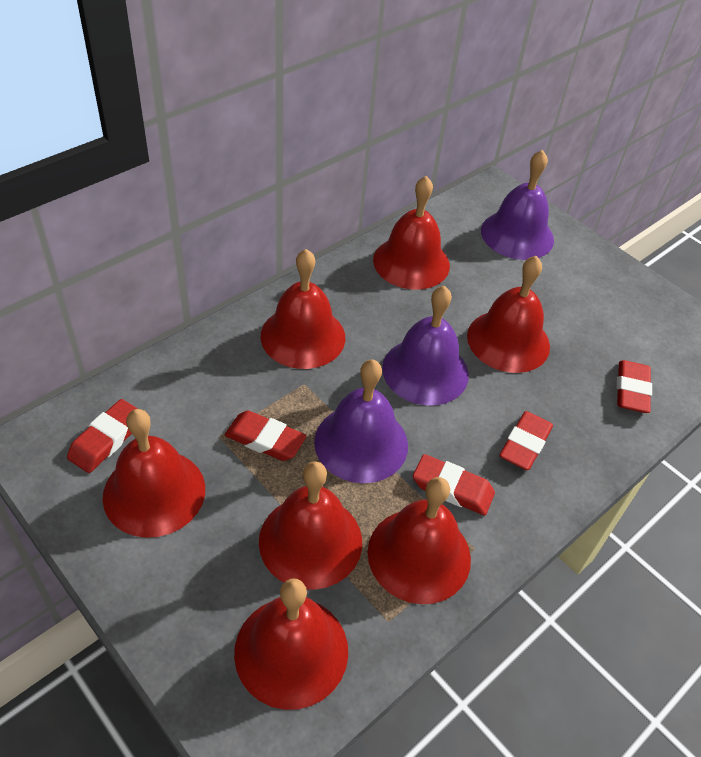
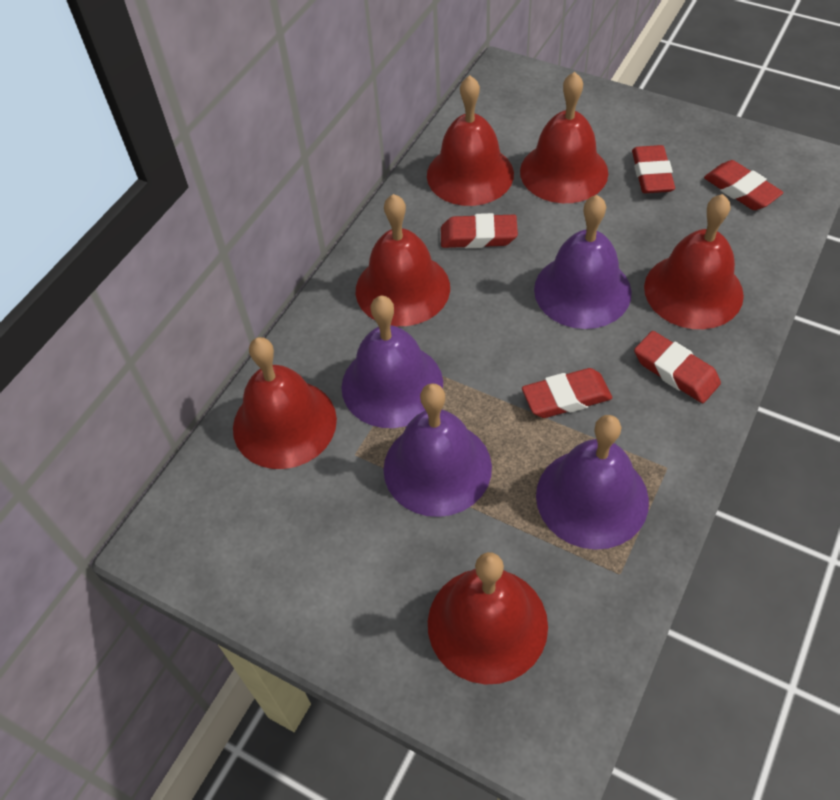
purple bell: [314,359,408,483] [382,286,469,406] [481,150,554,260] = 3 -> [341,296,443,428] [384,383,492,517] [534,195,632,329] [536,415,649,550] = 4
red bell: [103,409,205,538] [234,578,348,710] [259,461,362,590] [261,249,345,369] [368,477,471,604] [373,176,450,290] [467,256,550,373] = 7 -> [233,337,337,469] [356,194,450,326] [427,75,514,206] [428,552,548,685] [520,72,608,203] [644,194,744,329] = 6

